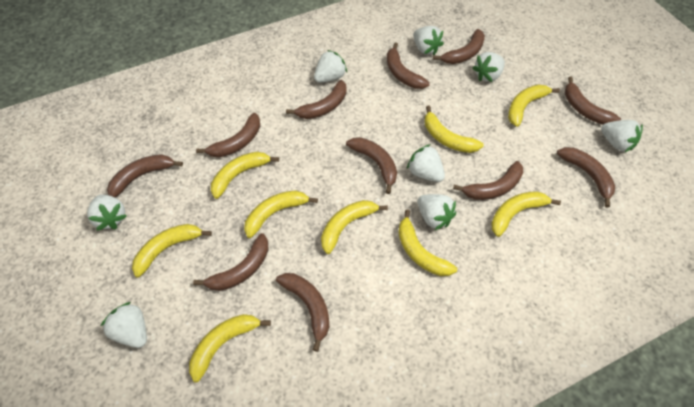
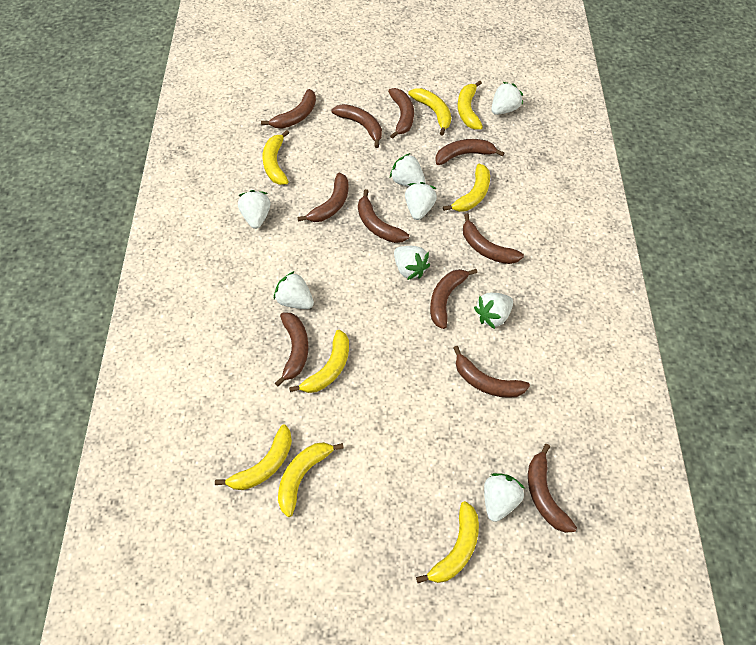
yellow banana: [132,224,212,278] [189,314,271,383] [211,152,279,199] [244,190,318,238] [321,200,388,254] [398,209,457,276] [425,106,484,153] [491,191,561,237] [508,85,560,127] = 9 -> [215,424,292,490] [262,130,289,185] [278,442,344,517] [289,330,349,393] [408,88,451,136] [416,501,479,583] [443,163,490,212] [458,80,483,130] = 8

